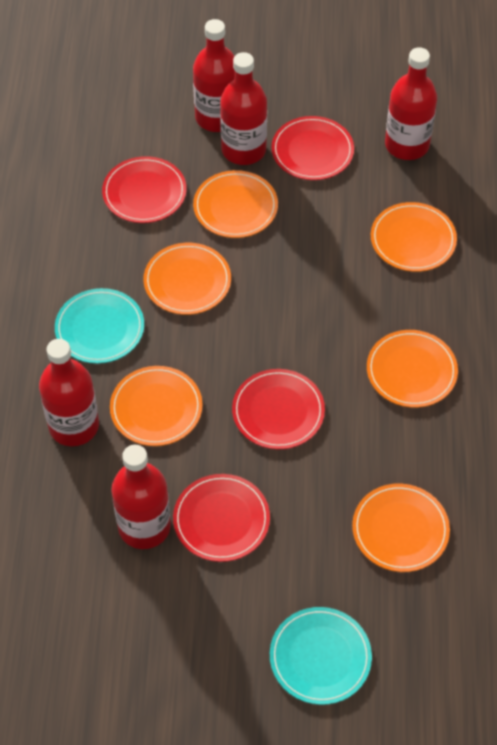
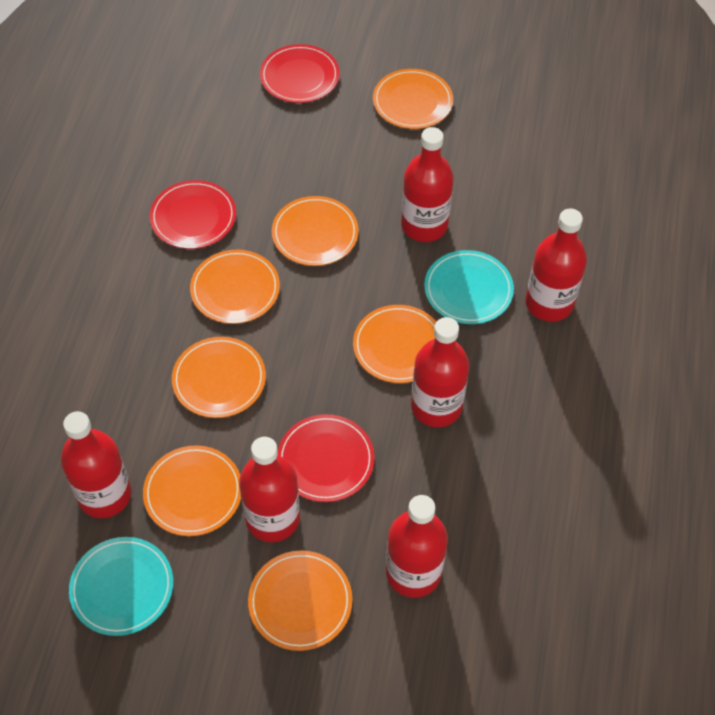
orange plate: [110,366,203,446] [143,243,231,315] [193,170,278,238] [352,483,450,572] [367,330,458,408] [371,202,457,272] = 6 -> [143,445,241,536] [172,337,266,418] [190,250,280,324] [248,551,352,651] [272,196,359,266] [353,305,436,383] [373,69,453,129] = 7
red bottle: [39,339,99,446] [112,445,171,549] [193,19,235,132] [220,52,267,165] [385,47,437,160] = 5 -> [61,411,131,518] [239,437,300,542] [386,495,448,598] [401,127,454,242] [411,317,469,427] [525,209,587,322] = 6
red plate: [102,156,187,223] [173,474,270,562] [232,369,325,449] [271,116,354,180] = 4 -> [150,180,236,249] [260,44,340,103] [278,414,375,502] = 3

